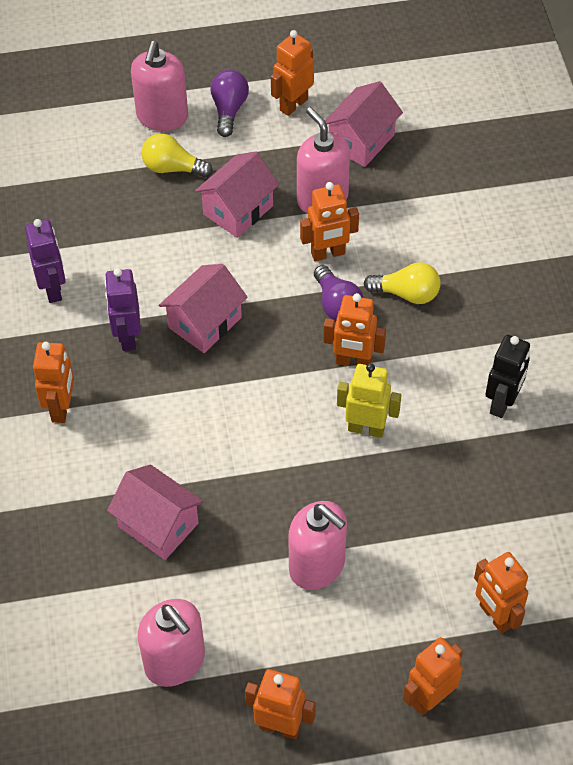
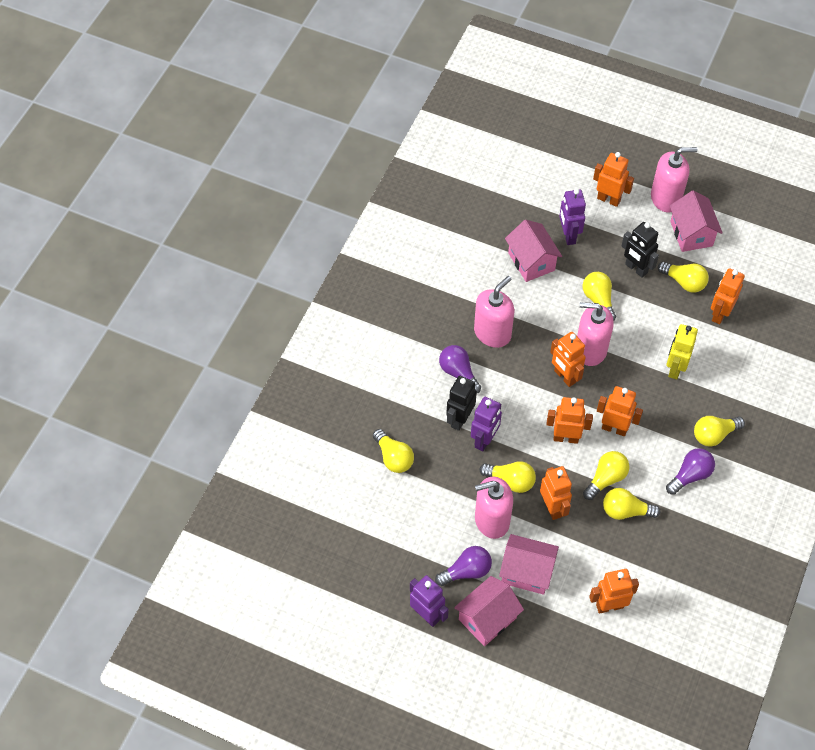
black robot: [485,335,530,418] = 1 -> [446,376,477,431] [622,222,659,278] = 2
purple light bulb: [210,70,249,137] [314,265,363,321] = 2 -> [435,546,492,586] [439,345,481,393] [666,448,715,495] = 3
purple robot: [25,219,66,303] [105,268,141,351] = 2 -> [410,575,449,627] [471,397,502,451] [559,189,586,245] = 3
yellow light bulb: [141,133,213,177] [363,262,440,304] = 2 -> [373,429,414,473] [480,461,536,493] [582,272,616,321] [583,451,630,500] [603,488,660,520] [658,261,709,293] [694,416,745,447] = 7

